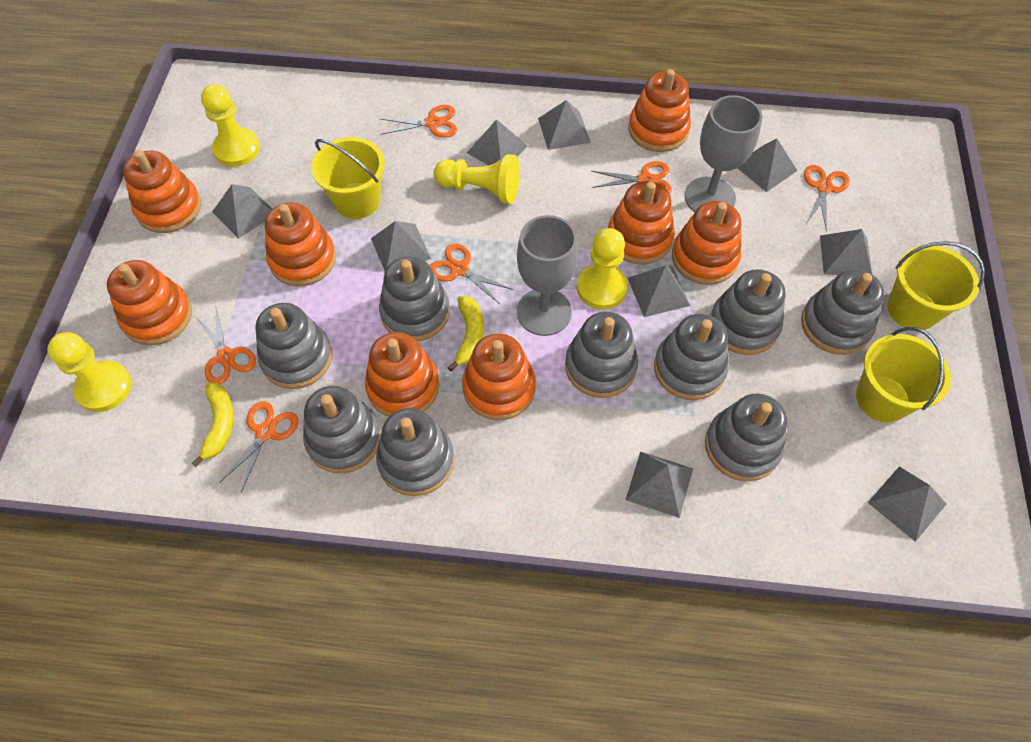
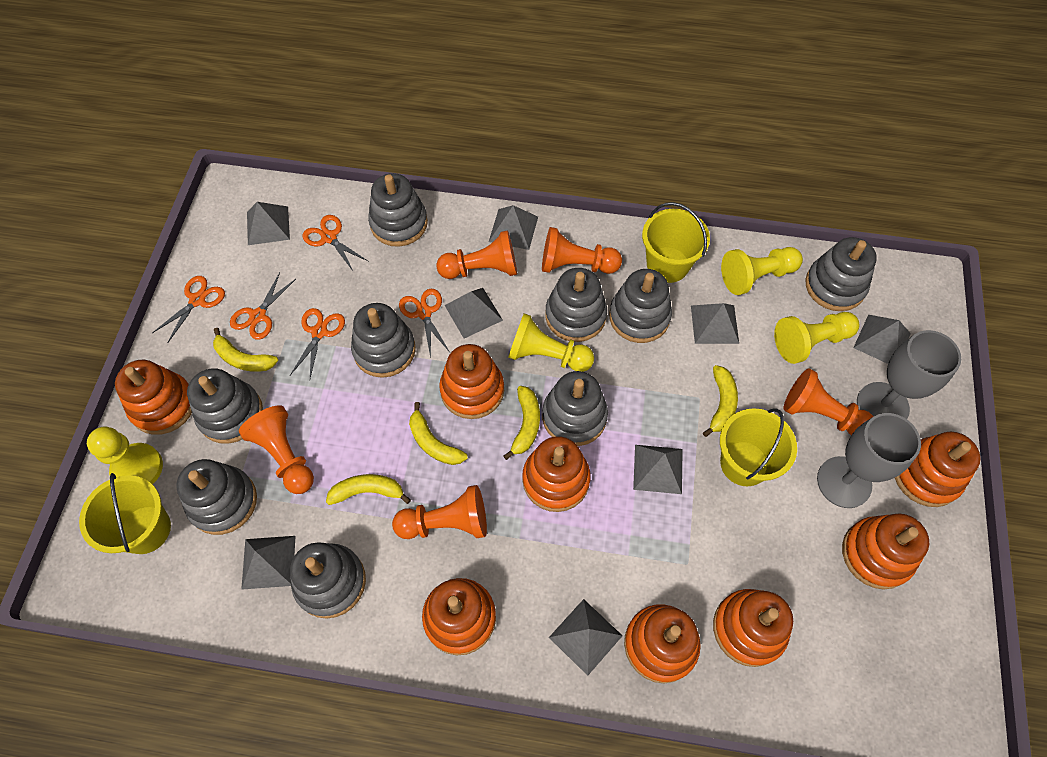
grey pyramid: [212,184,272,239] [371,221,431,271] [467,119,528,165] [538,100,591,150] [626,451,693,518] [628,265,690,317] [738,139,797,192] [820,229,872,275] [868,467,946,542] = 9 -> [241,536,295,590] [247,202,290,245] [445,288,503,339] [489,205,538,250] [549,599,623,676] [633,445,683,494] [691,303,739,344] [853,315,911,364] = 8
orange pawn: none = 0 -> [239,405,314,494] [392,485,487,539] [436,230,517,279] [542,227,622,274] [784,368,874,435] = 5
orange scissors: [194,305,256,384] [219,401,299,492] [381,105,457,138] [430,244,513,304] [591,161,672,194] [804,165,850,232] = 6 -> [152,276,225,342] [230,272,296,340] [290,308,345,378] [303,215,368,271] [399,289,450,358] = 5
yellow banana: [191,382,234,467] [447,296,484,372] = 2 -> [213,328,278,372] [326,474,411,505] [409,402,468,465] [503,386,540,460] [703,365,738,437] = 5

